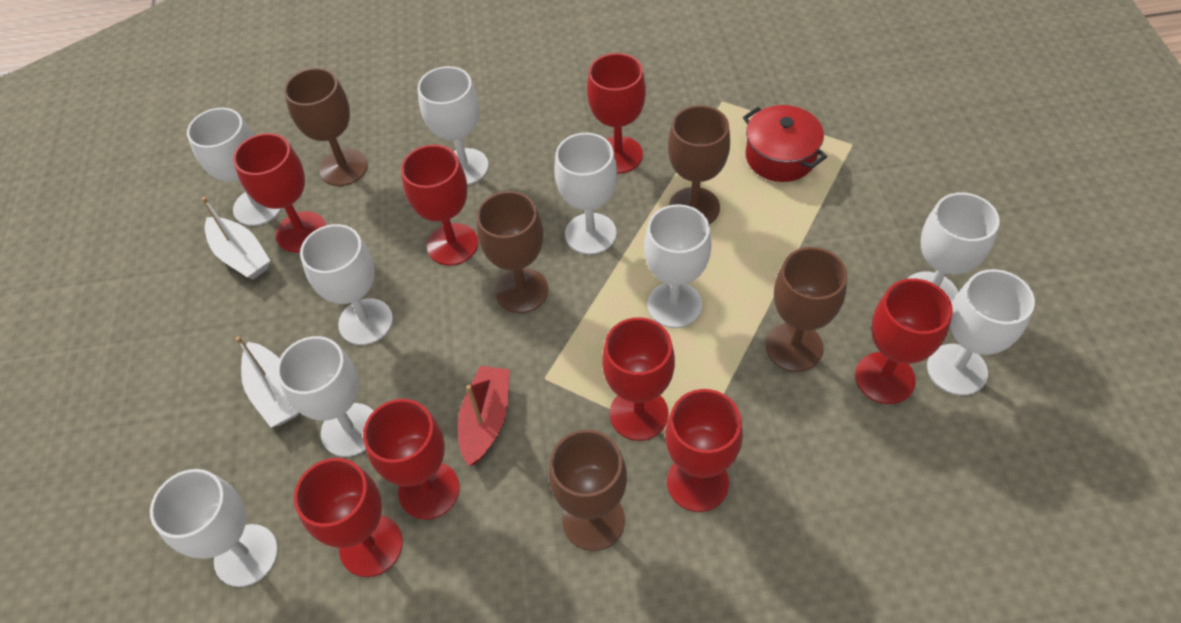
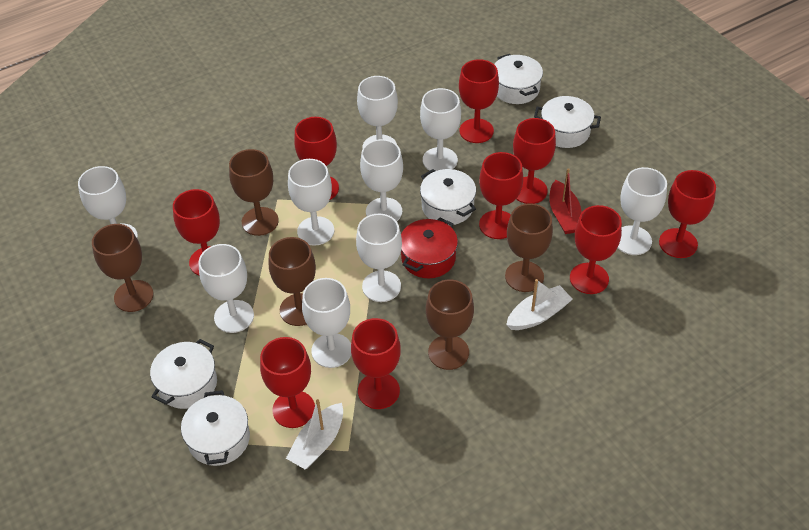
red goblet: [233,133,326,252] [294,458,403,577] [363,399,459,520] [401,144,478,266] [587,53,646,174] [602,317,675,441] [665,389,743,512] [855,278,953,404] = 8 -> [173,189,220,276] [260,337,315,428] [294,117,339,200] [351,318,401,409] [459,59,499,143] [479,152,523,239] [513,118,556,204] [570,205,622,294] [659,170,716,258] = 9
white pot: none = 0 -> [150,339,217,409] [181,390,250,466] [420,169,476,225] [494,54,543,104] [534,96,601,148] = 5

